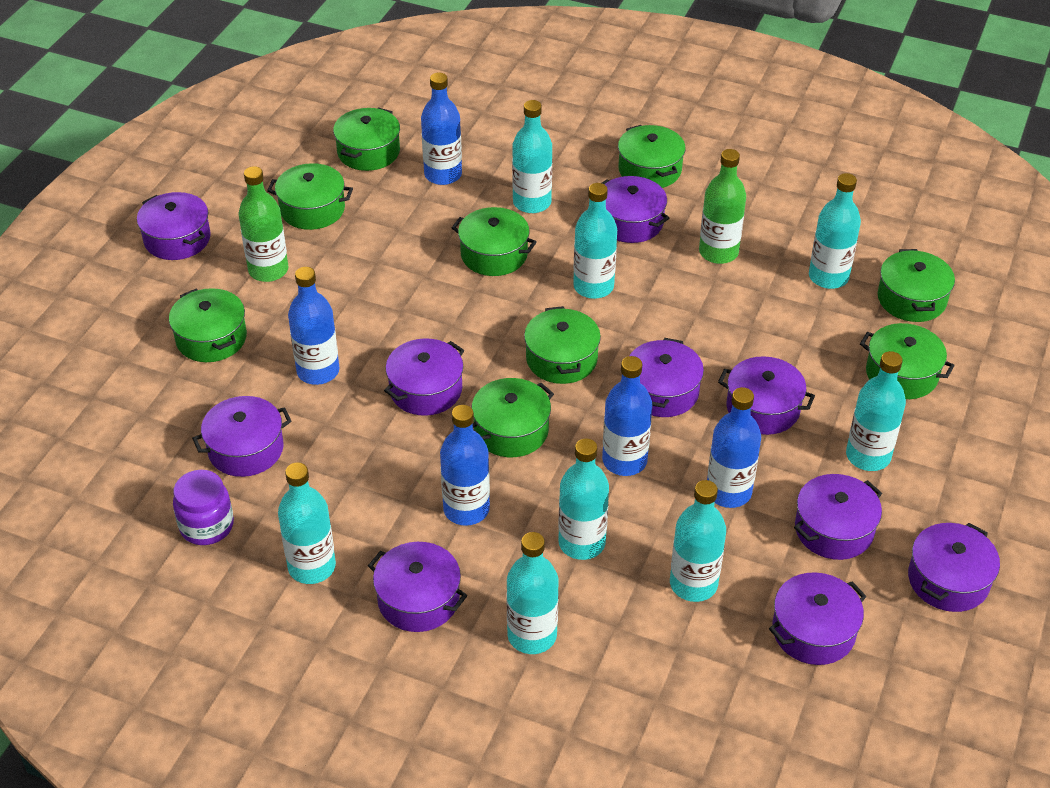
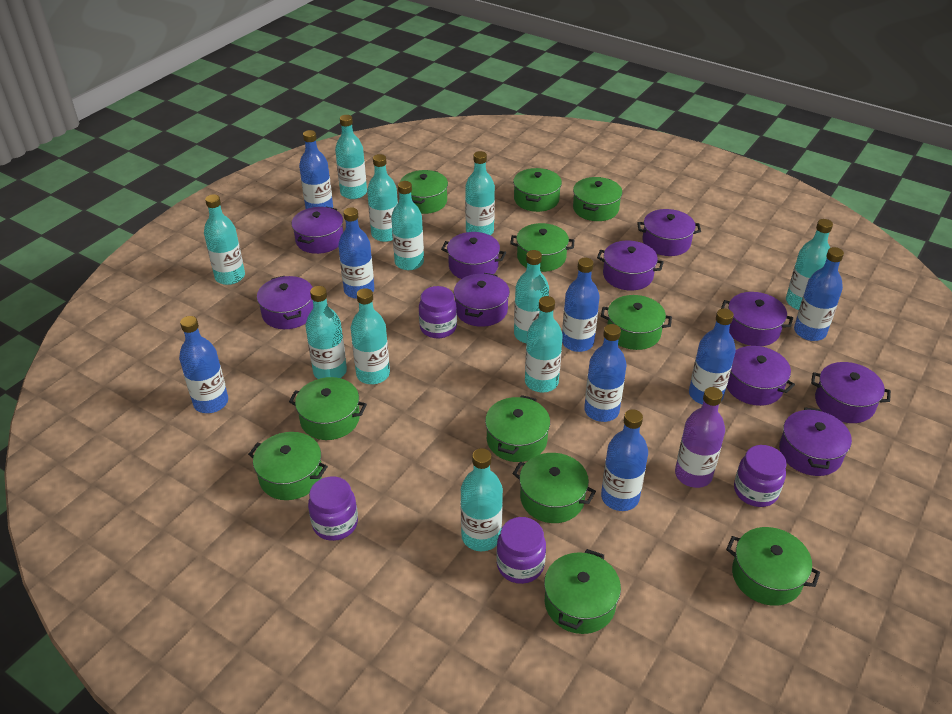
blue bottle: [288,267,339,385] [421,72,462,185] [440,405,490,526] [602,356,652,476] [707,387,761,508] = 5 -> [179,316,228,413] [299,130,333,209] [338,207,374,299] [562,258,600,352] [584,324,627,422] [601,409,648,511] [689,308,736,405] [794,247,844,341] = 8
green bottle: [238,166,289,282] [699,149,746,264] = 2 -> none = 0
green pot: [169,288,247,362] [267,163,353,230] [333,107,400,171] [452,207,537,276] [472,378,554,457] [524,306,601,384] [618,125,686,188] [860,323,955,399] [878,249,955,322] = 9 -> [248,432,328,500] [289,377,367,440] [400,170,448,214] [485,395,550,462] [510,223,574,272] [512,453,596,523] [513,168,562,212] [544,549,621,634] [573,177,622,221] [601,295,672,350] [726,527,820,606] = 11
purple bottle: none = 0 -> [675,387,725,488] = 1
purple jar: [173,470,234,545] = 1 -> [308,476,358,541] [419,286,457,338] [496,517,546,584] [734,445,787,507] = 4
turquoise bottle: [278,462,336,584] [507,532,559,654] [512,100,552,213] [558,438,609,560] [573,183,617,299] [670,480,726,602] [809,173,861,289] [846,351,906,471] = 8 -> [204,194,245,285] [305,286,347,379] [335,115,367,199] [351,288,390,384] [367,154,398,242] [391,181,424,270] [460,448,503,551] [465,151,495,235] [514,250,549,344] [525,296,563,393] [786,219,833,310] = 11

